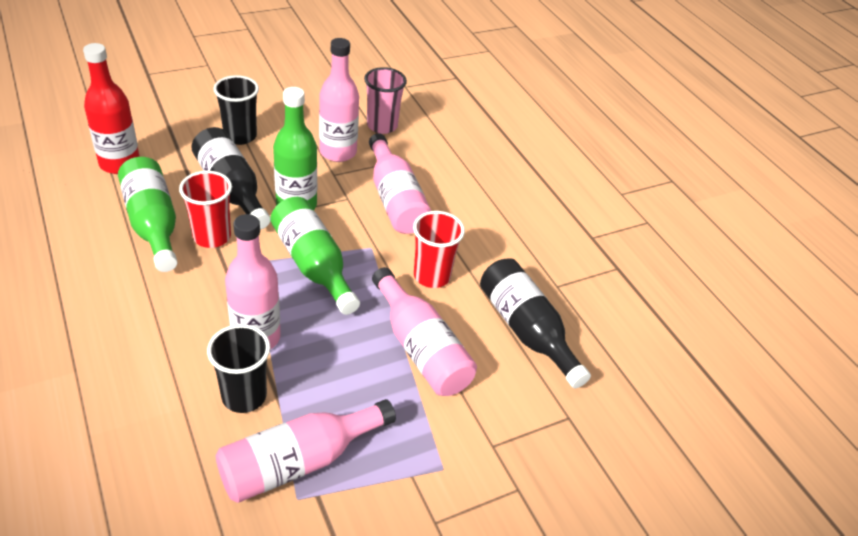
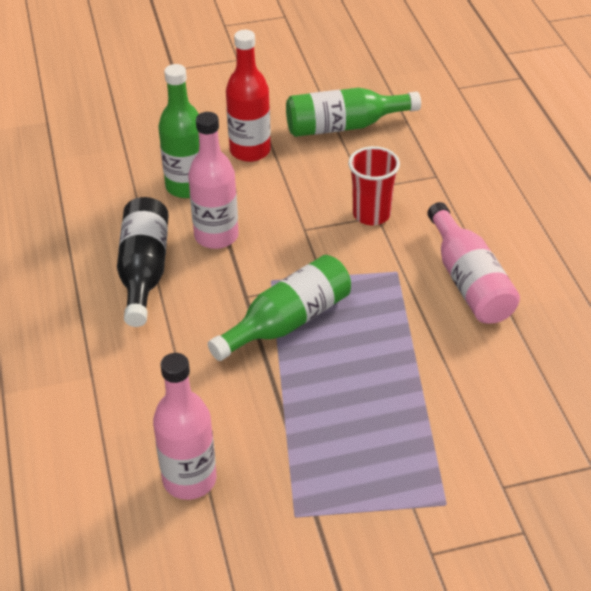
black bottle: [191,127,271,230] [480,258,591,388] = 2 -> [117,197,169,327] = 1
black cup: [207,324,270,413] [213,75,259,145] = 2 -> none = 0
pink bottle: [216,399,396,503] [225,214,281,350] [319,38,359,162] [369,133,431,234] [372,267,477,396] = 5 -> [153,353,217,500] [188,112,239,249] [427,202,520,324] = 3
pink cup: [364,67,407,134] = 1 -> none = 0
red cup: [179,171,232,248] [413,211,465,288] = 2 -> [348,146,400,225] = 1

